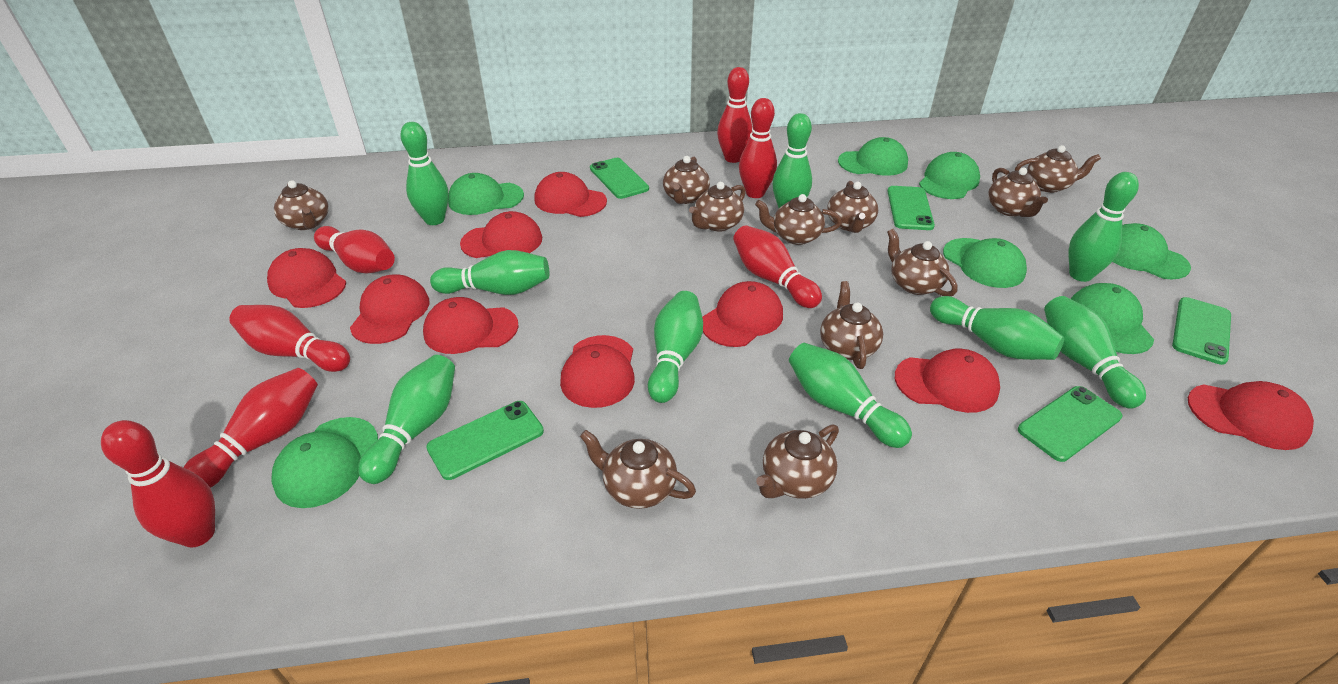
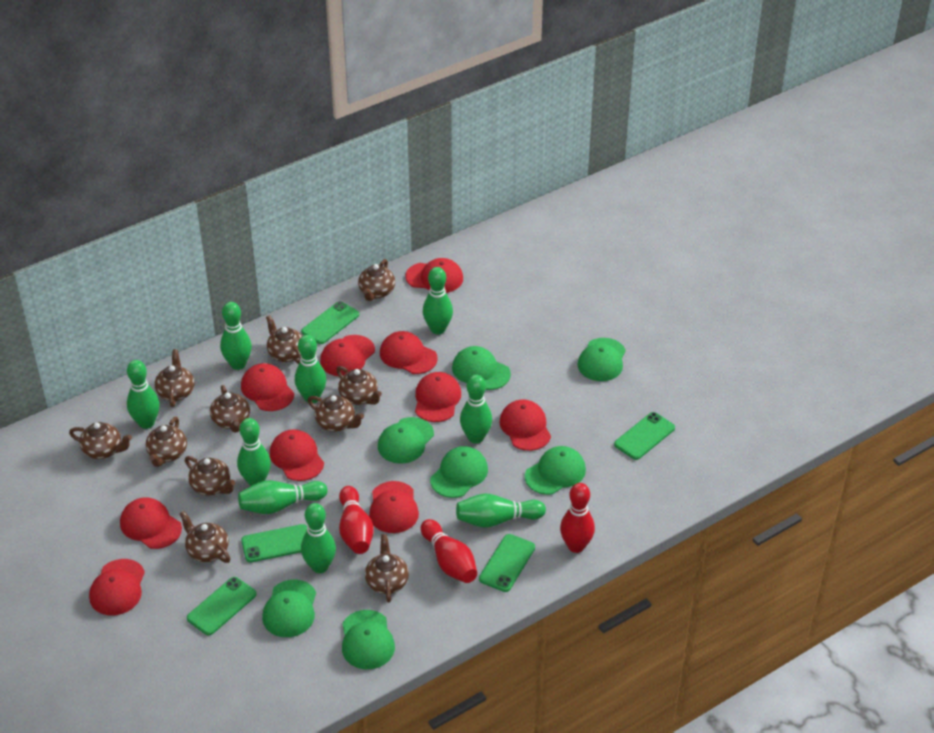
red bowling pin: [101,420,215,548] [183,368,318,488] [229,305,350,372] [314,226,395,274] [717,67,753,163] [733,225,822,308] [739,98,777,198] = 7 -> [339,486,374,554] [421,519,477,583] [560,483,595,553] = 3
red cap: [267,248,346,308] [350,275,429,344] [423,297,519,354] [460,211,542,258] [534,172,607,217] [560,335,635,408] [702,281,783,347] [895,349,1000,413] [1188,381,1314,450] = 9 -> [89,559,145,615] [120,498,182,549] [241,363,294,411] [270,429,324,481] [320,335,375,376] [369,481,419,533] [380,331,438,374] [405,258,463,293] [415,372,461,422] [499,399,551,451] = 10

